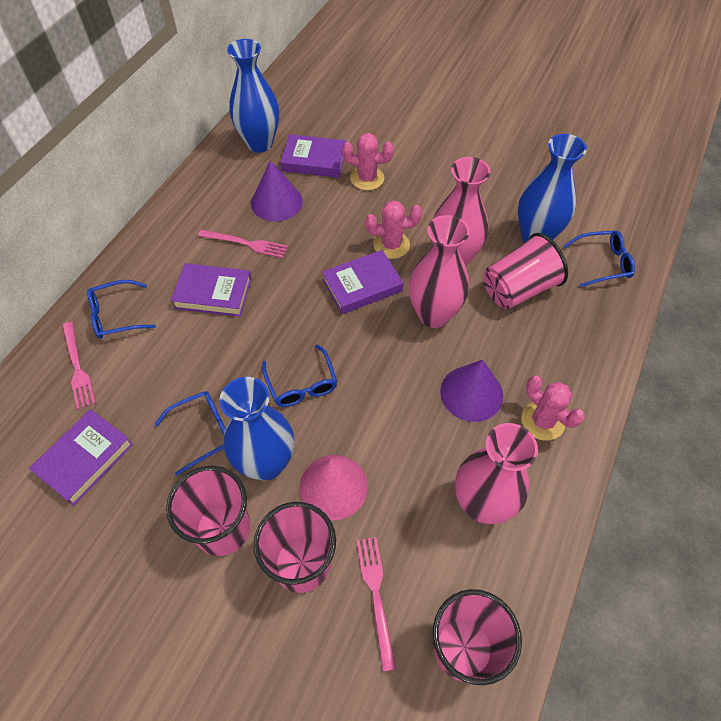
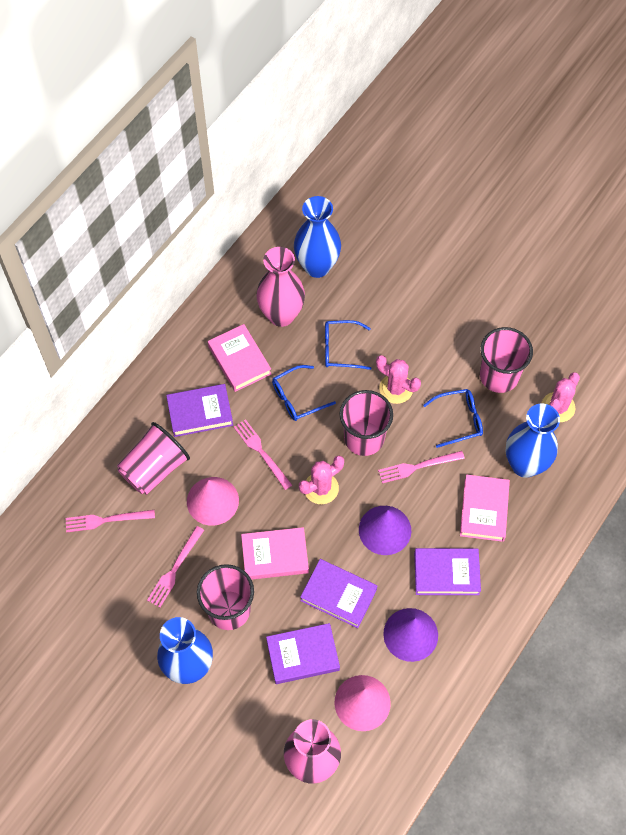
blue glasses: [87,280,156,339] [155,391,226,476] [262,344,337,407] [564,230,635,287] = 4 -> [272,365,336,421] [325,320,372,370] [423,389,483,448] = 3
pink book: none = 0 -> [208,324,271,392] [241,527,309,580] [460,475,510,542] = 3
pink cone: [300,455,368,520] = 1 -> [187,477,239,526] [334,675,391,731] = 2
pink fork: [62,322,96,410] [198,229,288,258] [356,537,396,671] = 3 -> [66,510,155,532] [147,526,204,607] [234,419,292,490] [378,451,465,484] = 4
pink vase: [409,215,469,328] [433,157,491,267] [455,423,538,524] = 3 -> [256,247,305,327] [284,719,341,784] = 2

